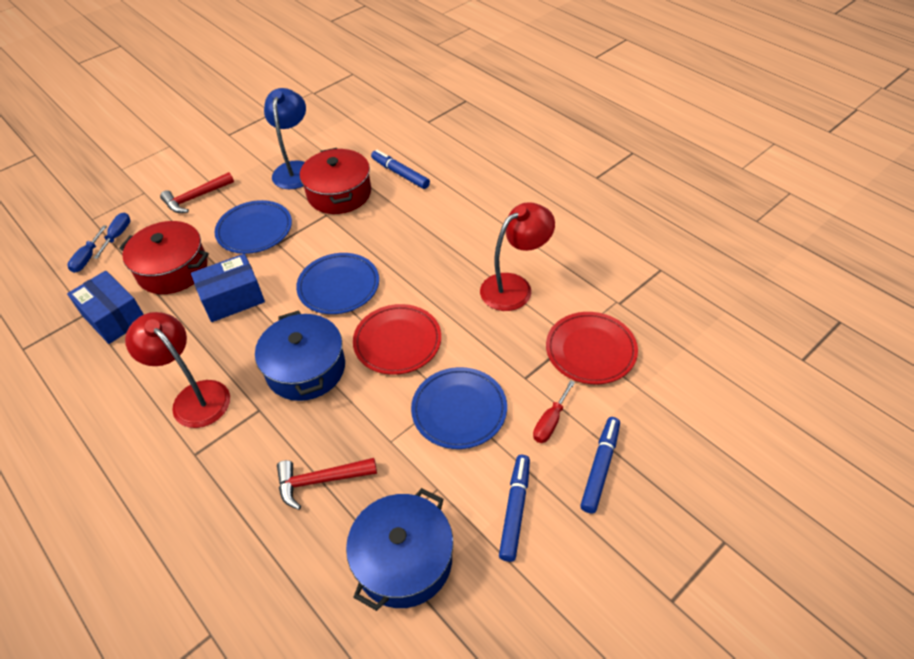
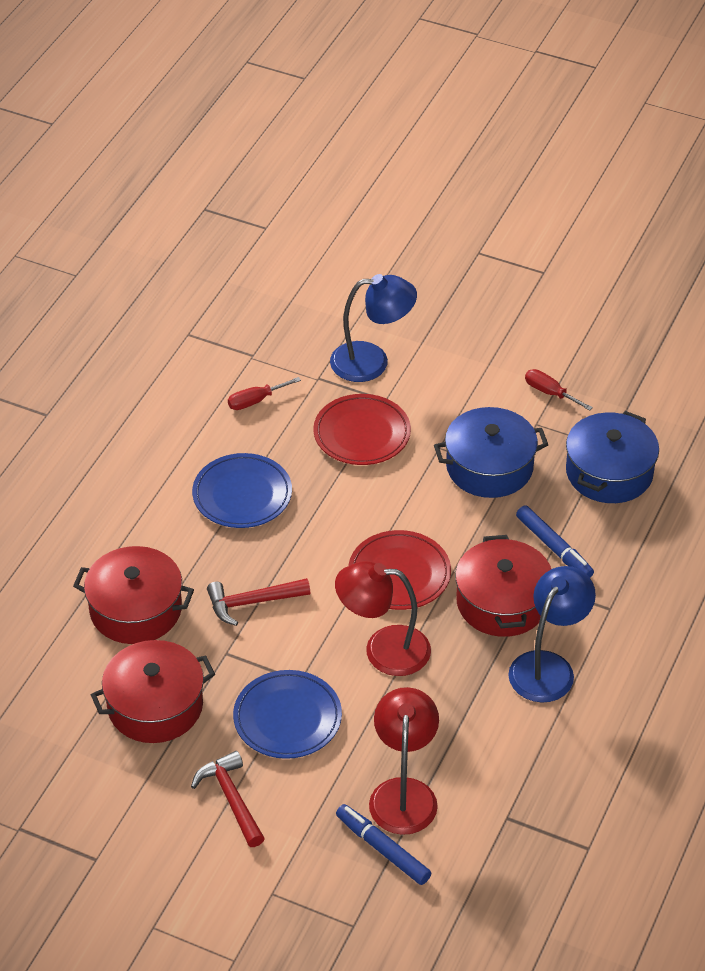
blue box: [67,271,144,344] [191,254,265,322] = 2 -> none = 0
blue lamp: [264,88,306,189] = 1 -> [330,274,417,382] [508,566,596,702] = 2
blue marker: [371,150,430,189] [499,455,530,562] [580,417,620,514] = 3 -> [336,804,431,885] [516,505,594,578] = 2
blue plate: [214,200,292,254] [296,253,379,314] [411,367,507,449] = 3 -> [192,453,292,528] [233,670,342,759] = 2
blue screwdriver: [67,225,107,273] [94,213,130,259] = 2 -> none = 0
red pot: [119,221,209,294] [300,148,371,214] = 2 -> [73,546,194,644] [91,640,215,743] [455,535,551,637] = 3
red screwdriver: [533,380,575,443] = 1 -> [228,377,301,410] [525,369,593,411] = 2

